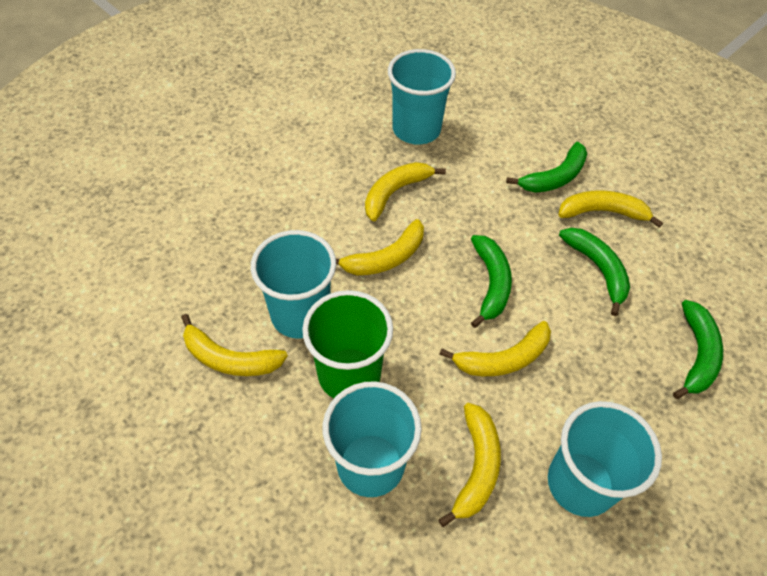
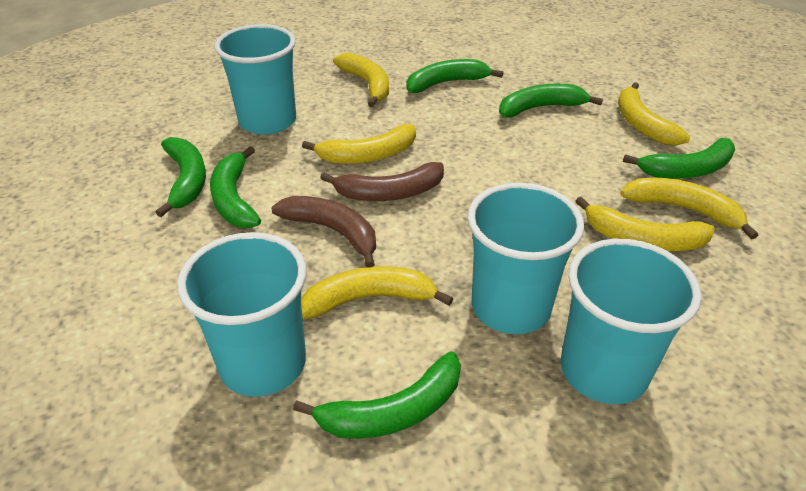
brown banana: none = 0 -> [271,196,376,267] [320,162,444,201] = 2
green banana: [471,235,512,328] [506,142,587,193] [559,228,630,316] [673,300,723,399] = 4 -> [155,137,206,217] [210,146,261,228] [293,352,461,439] [407,59,503,93] [499,84,603,118] [623,138,735,179] = 6
green cup: [302,290,393,398] = 1 -> none = 0

